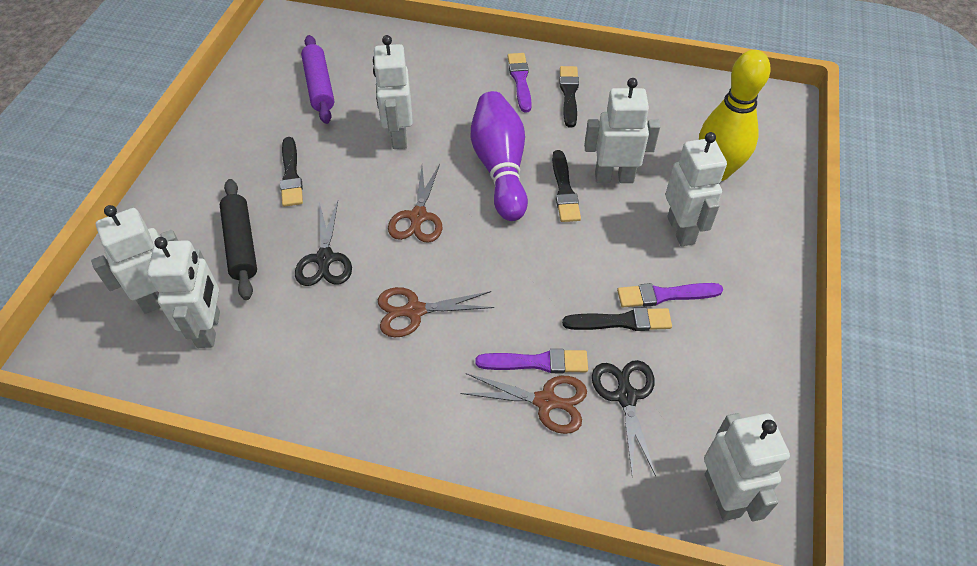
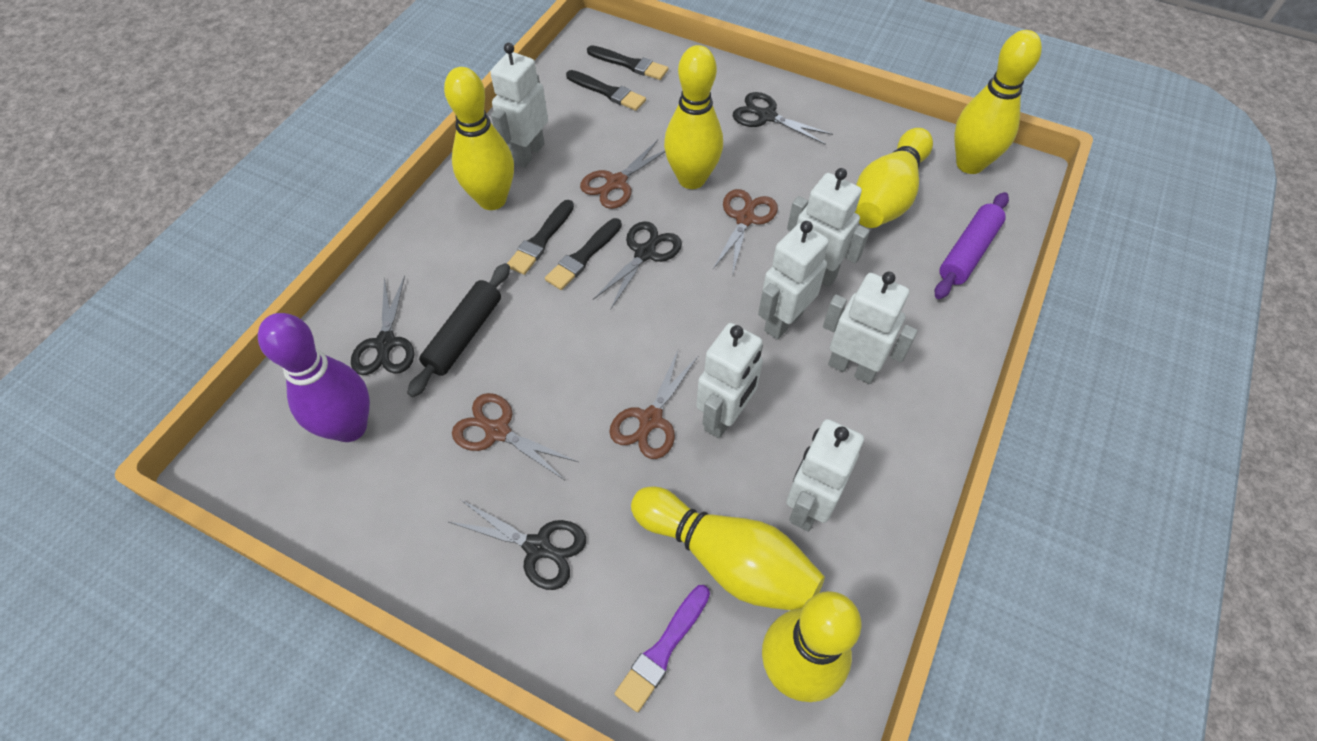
black scissors: [295,201,352,286] [592,360,656,477] = 2 -> [351,276,414,375] [449,499,586,590] [593,221,682,310] [733,92,833,145] = 4
brown scissors: [378,287,494,337] [388,164,442,243] [460,373,587,434] = 3 -> [452,393,578,480] [580,140,665,209] [609,348,698,459] [713,189,778,276] = 4
purple brush: [475,349,588,373] [508,53,532,112] [617,283,723,307] = 3 -> [615,585,710,712] = 1
yellow bowling pin: [699,50,771,181] = 1 -> [444,67,514,210] [631,487,825,610] [664,45,723,189] [762,591,861,702] [855,128,933,228] [954,30,1042,174] = 6

